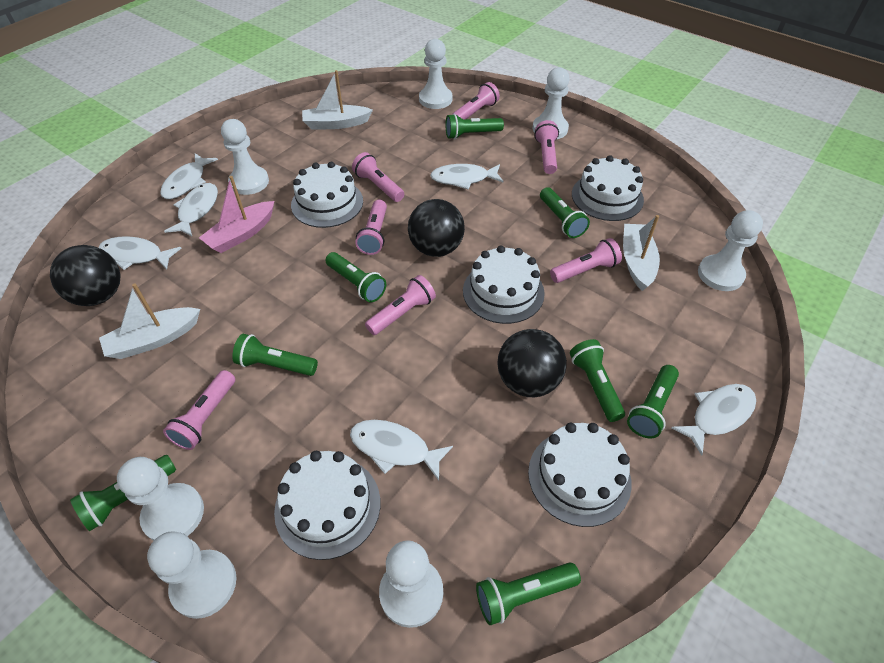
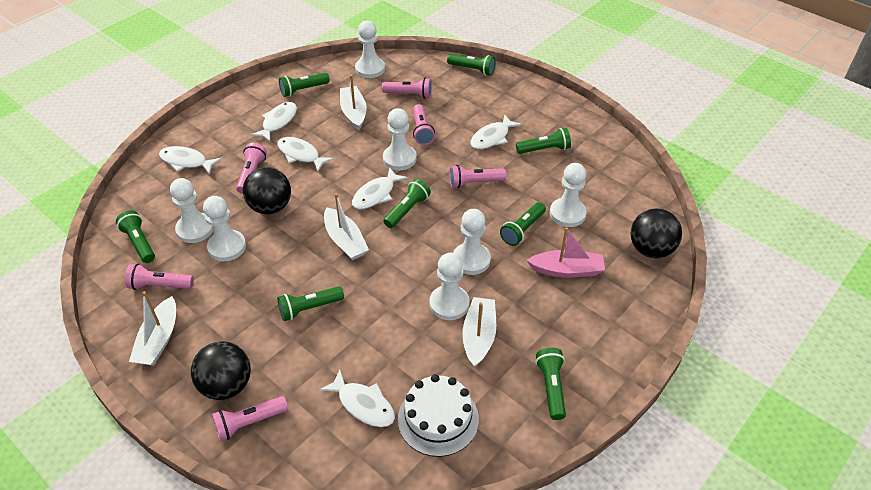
pink flashlight: [163,370,235,450] [352,152,404,202] [355,200,387,255] [365,275,436,335] [452,82,500,119] [534,120,559,174] [550,238,622,283] = 7 -> [125,264,194,290] [212,396,288,441] [236,143,267,194] [382,78,432,99] [413,104,435,145] [449,165,506,188] = 6
white boat: [99,283,200,359] [302,70,373,130] [623,215,660,291] = 3 -> [129,291,176,366] [324,193,369,260] [340,75,367,131] [462,297,496,367] = 4
white cake: [274,451,380,560] [291,162,363,228] [463,246,545,324] [528,423,631,527] [572,155,644,221] = 5 -> [398,374,479,457] = 1

